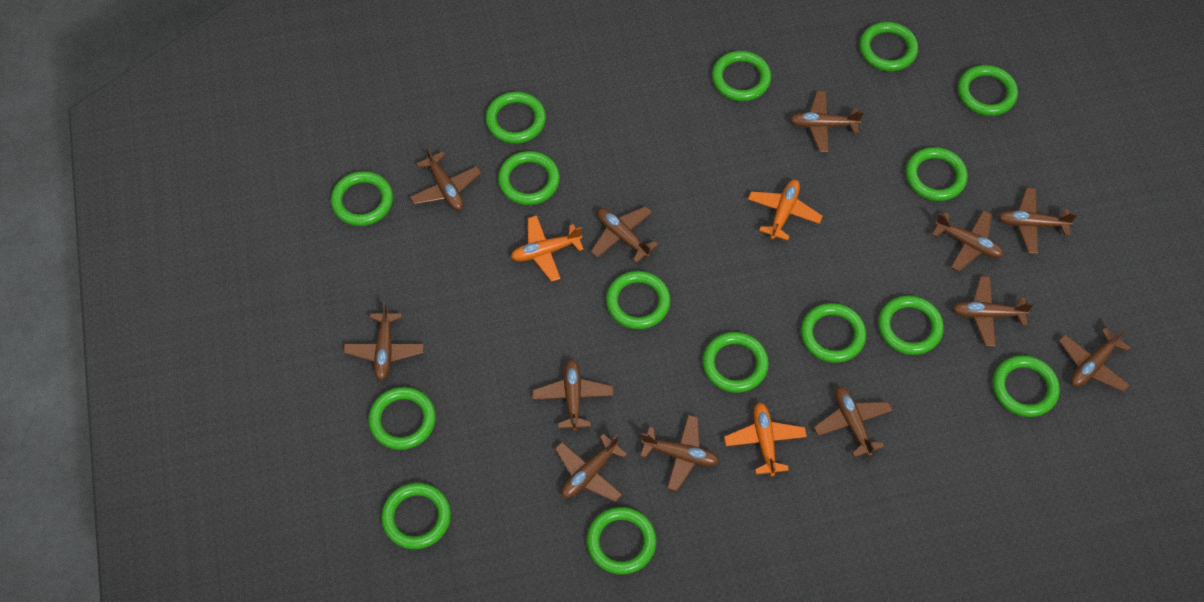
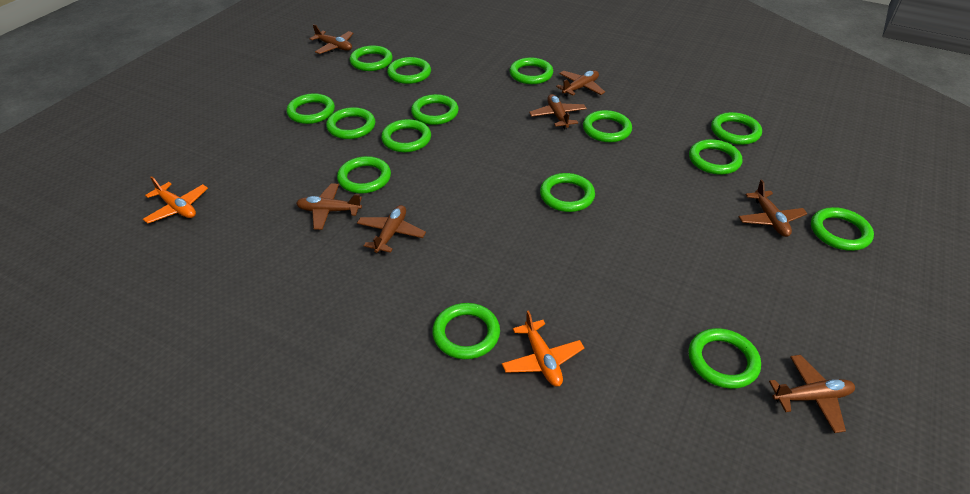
brown plane: [343,303,424,381] [410,146,481,210] [532,359,614,432] [555,434,628,502] [591,206,658,263] [640,415,719,491] [790,91,864,152] [814,387,893,458] [932,210,1004,272] [952,276,1034,347] [998,188,1077,254] [1059,328,1131,392] = 12 -> [296,183,362,230] [310,24,354,54] [357,205,426,254] [529,94,587,129] [556,70,605,97] [738,180,808,237] [769,355,855,433] = 7
orange plane: [511,215,584,282] [724,402,807,477] [748,180,823,241] = 3 -> [143,176,208,223] [502,310,584,387] = 2

